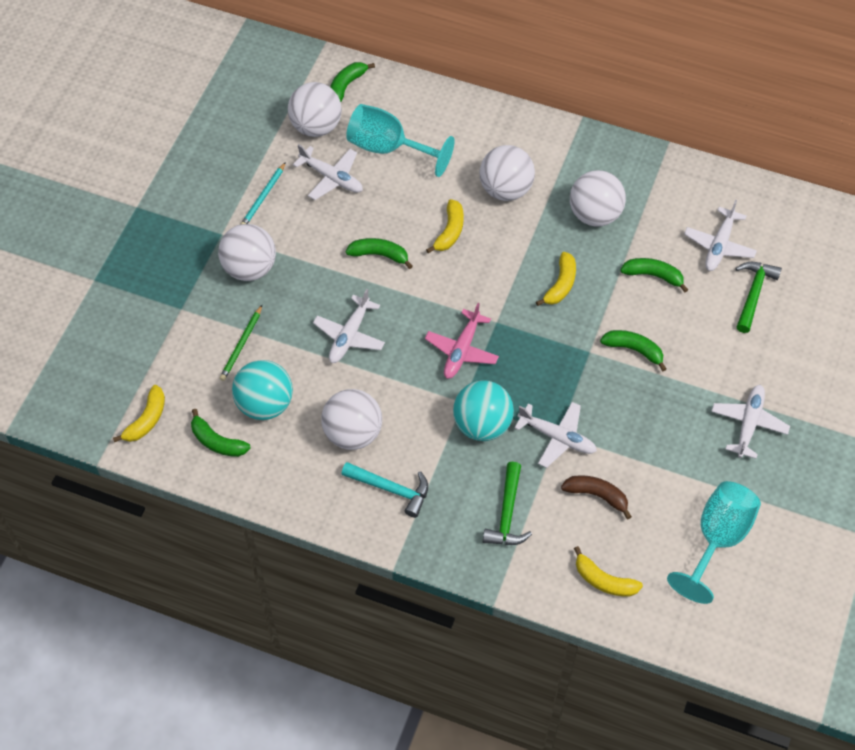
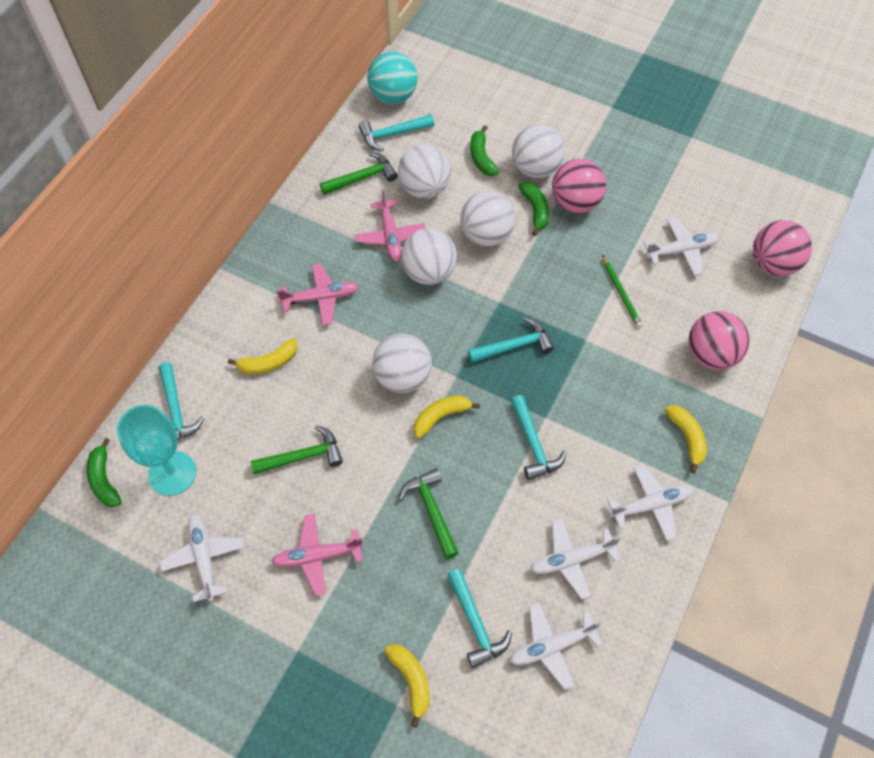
brown banana: [561,475,632,519] = 1 -> none = 0
green banana: [191,409,251,457] [330,62,375,102] [346,238,413,269] [600,330,666,371] [620,258,688,292] = 5 -> [87,438,122,507] [470,125,499,176] [518,182,549,236] = 3
green hammer: [483,462,532,545] [736,262,782,333] = 2 -> [250,425,343,475] [320,152,398,195] [399,468,459,559] = 3
pink ball: none = 0 -> [552,159,606,213] [688,311,750,370] [753,220,812,276] = 3
pink plane: [425,303,499,379] = 1 -> [272,514,364,596] [277,263,359,325] [355,190,425,262] = 3
turquoise ball: [232,360,293,420] [453,380,514,441] = 2 -> [367,52,418,104] = 1
turquoise goblet: [346,104,455,177] [667,481,761,604] = 2 -> [117,405,196,496] = 1
turquoise hammer: [341,462,428,518] = 1 -> [159,363,204,440] [359,114,434,152] [447,568,512,668] [468,317,554,363] [510,395,567,480] = 5
turquoise pencil: [240,162,286,225] = 1 -> none = 0

